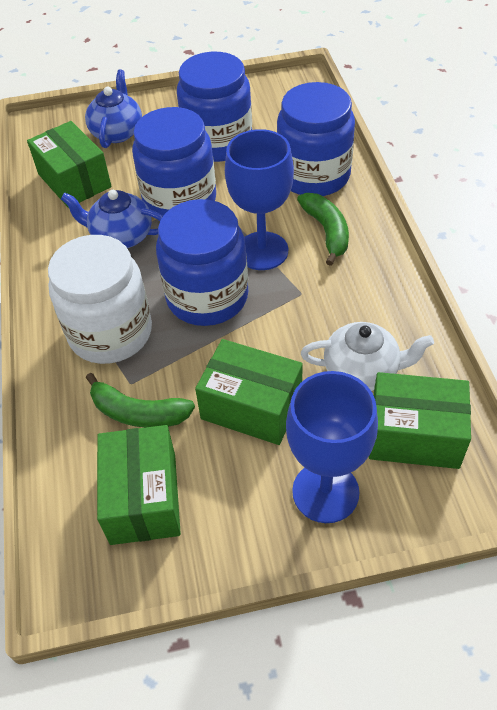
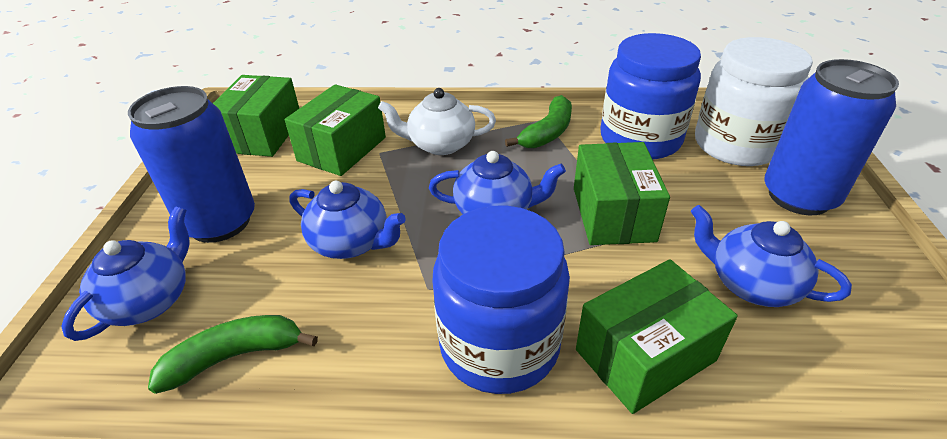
blue can: none = 0 -> [128,86,255,243] [764,59,899,215] = 2
blue goblet: [225,129,294,270] [286,371,378,523] = 2 -> none = 0
blue jar: [132,107,216,216] [156,199,248,326] [177,52,252,162] [277,82,355,196] = 4 -> [432,205,570,394] [601,33,701,159] = 2
blue teapot: [61,190,163,248] [85,70,142,148] = 2 -> [61,206,190,341] [290,181,406,259] [429,151,566,214] [691,205,852,307] = 4

